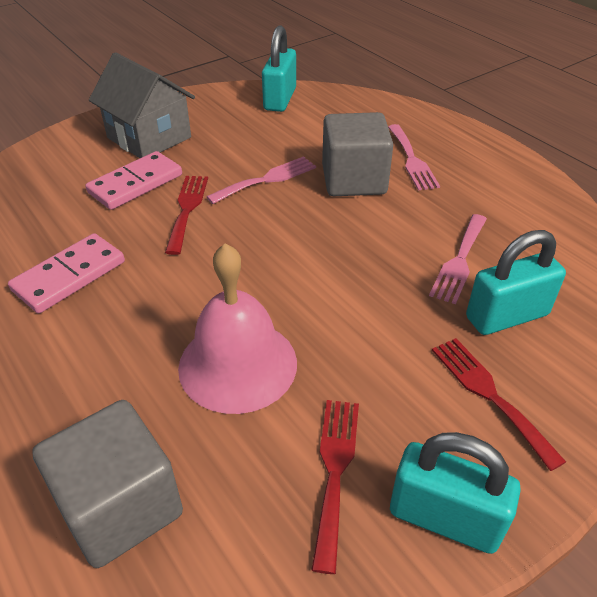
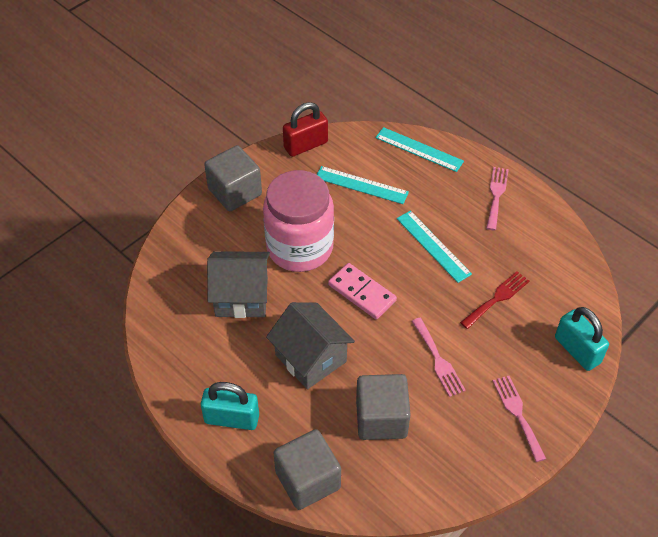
grey cube: [32,400,183,568] [322,112,393,196] = 2 -> [204,145,262,211] [274,429,341,510] [356,374,411,440] = 3
grey house: [89,52,195,158] = 1 -> [207,251,270,318] [266,302,355,390] = 2
pink bell: [178,243,297,414] = 1 -> none = 0
pink domino: [8,233,125,314] [85,151,182,210] = 2 -> [328,263,397,319] = 1
pink jar: none = 0 -> [263,170,334,272] = 1
red fork: [165,176,208,255] [312,400,359,574] [432,338,566,471] = 3 -> [460,271,530,329] = 1
red padlock: none = 0 -> [283,102,328,157] = 1
turquoise padlock: [262,25,296,112] [390,432,521,554] [466,230,566,335] = 3 -> [201,382,259,430] [555,307,609,371] = 2
turquoise ruler: none = 0 -> [317,166,409,204] [375,127,464,172] [397,211,472,283] = 3

